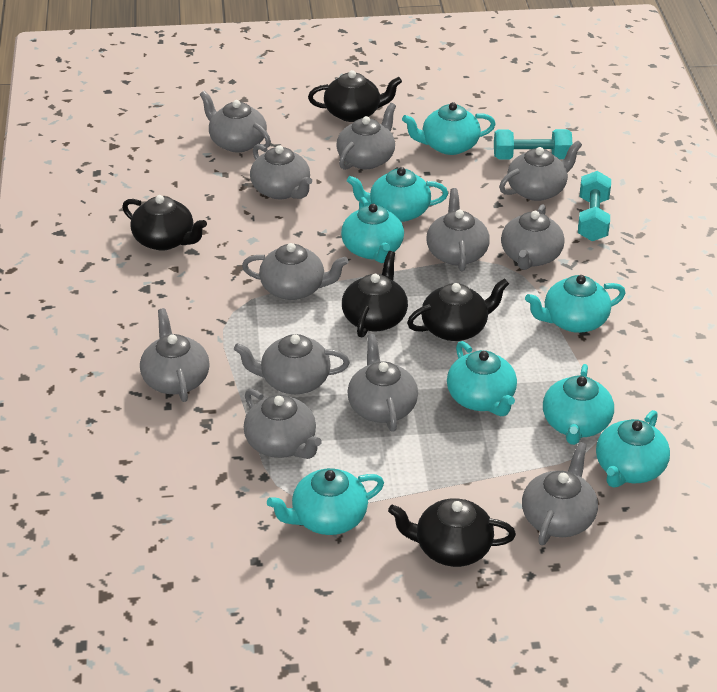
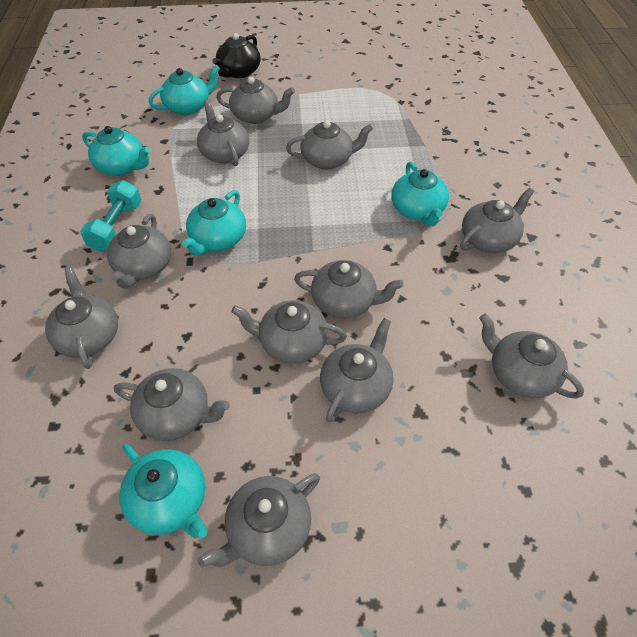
black teapot: [122,195,207,251] [308,70,402,122] [342,251,408,337] [388,498,516,567] [407,278,509,341] = 5 -> [212,33,260,78] = 1
turquoise dumbbell: [494,129,572,159] [578,171,611,241] = 2 -> [80,180,141,252] = 1
turquoise teapot: [267,468,384,535] [341,197,404,263] [347,167,448,222] [402,102,496,155] [447,341,517,416] [525,275,626,333] [543,364,614,445] [596,410,670,488] = 8 -> [82,126,150,176] [119,444,208,538] [149,65,221,115] [182,190,246,256] [391,162,449,226] = 5

